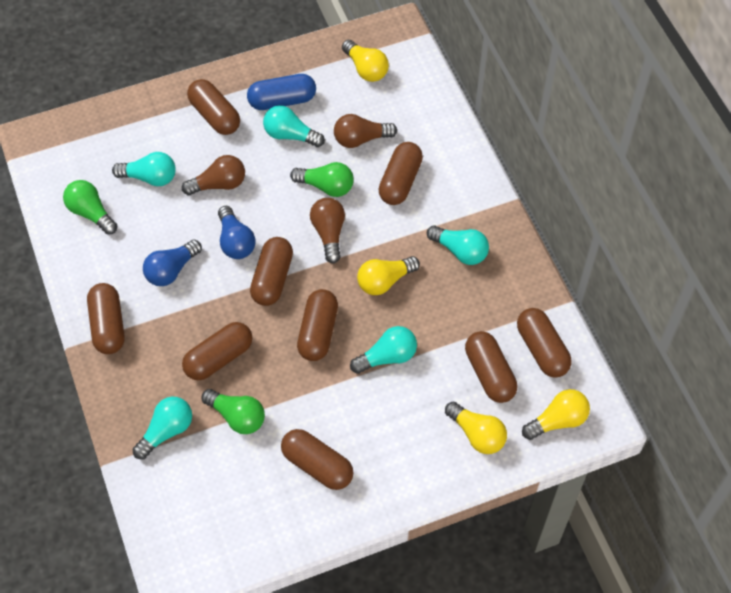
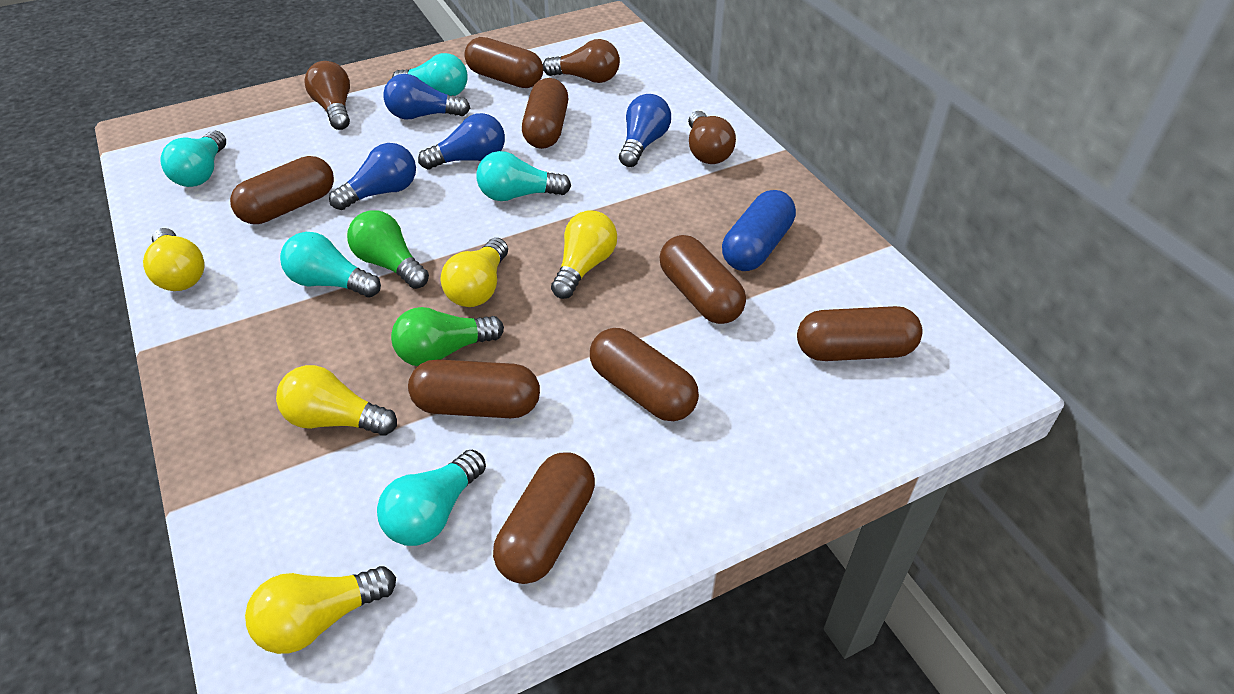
blue light bulb: [143,240,202,286] [218,206,255,259] = 2 -> [329,143,416,210] [384,74,470,120] [418,113,505,169] [619,94,671,167] = 4
brown capsule: [87,283,125,354] [182,322,252,380] [187,79,240,135] [250,237,293,306] [281,429,354,490] [297,289,338,361] [378,142,423,205] [465,331,517,403] [517,308,572,378] = 9 -> [230,156,334,224] [408,359,540,418] [464,37,543,88] [493,452,595,584] [522,78,568,149] [590,328,699,421] [659,235,746,324] [797,306,923,361] = 8
green light bulb: [63,180,118,235] [202,389,265,434] [290,162,354,197] = 3 -> [347,210,429,289] [391,307,504,366] = 2
yellow light bulb: [342,40,389,82] [357,256,420,295] [445,402,507,454] [522,389,590,440] = 4 -> [143,228,205,291] [245,566,396,654] [276,365,397,436] [440,238,508,307] [551,210,617,299] = 5

